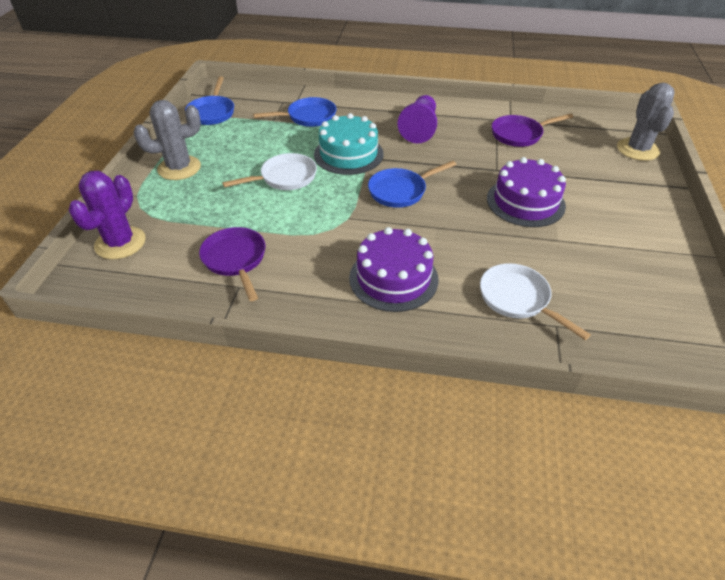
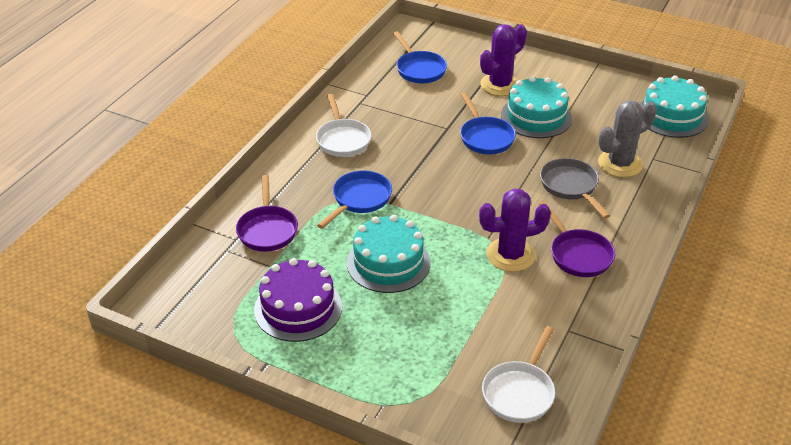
grey cactus: [134,100,201,180] [617,83,675,161] = 2 -> [598,100,657,178] = 1
grey pan: none = 0 -> [540,158,610,219] = 1
purple cactus: [69,171,146,259] = 1 -> [479,188,551,272] [480,24,527,96] = 2
purple cake: [349,227,438,312] [487,157,566,227] = 2 -> [254,258,342,342] = 1
purple pawn: [398,95,437,143] = 1 -> none = 0
turquoise cake: [314,113,384,175] = 1 -> [347,215,430,293] [501,76,572,138] [640,75,709,138] = 3

